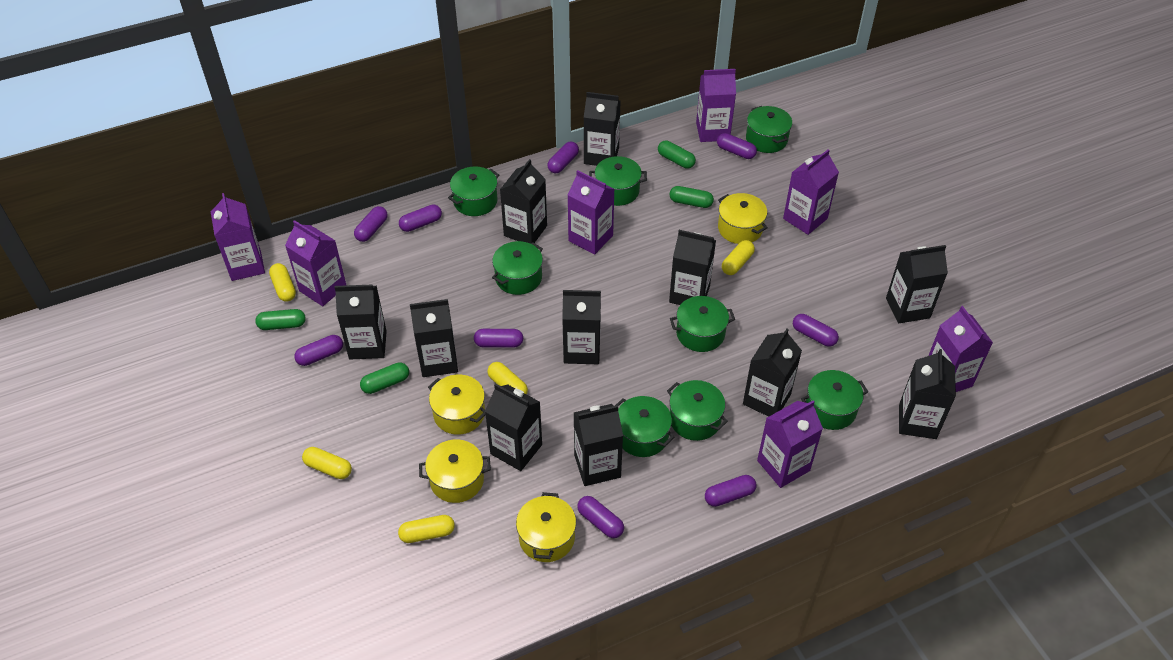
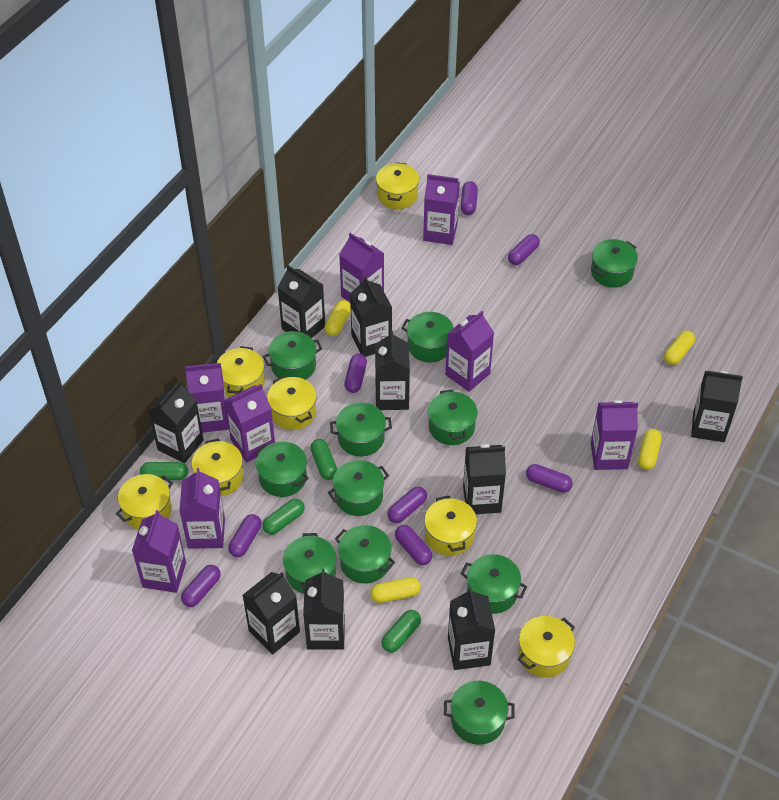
black carton: [334,285,387,359] [410,299,458,377] [485,384,542,471] [500,159,547,244] [562,290,601,364] [574,404,623,486] [584,92,620,166] [669,230,716,305] [743,329,802,417] [886,245,948,323] [899,349,956,439] = 11 -> [148,380,204,463] [243,572,300,655] [277,265,325,338] [303,569,345,650] [350,276,392,357] [375,331,410,410] [448,587,495,670] [463,444,506,514] [691,371,743,442] = 9
green pot: [448,166,499,216] [492,241,543,295] [589,156,647,206] [615,396,674,457] [667,380,728,441] [670,296,735,352] [746,106,792,153] [801,370,868,430] = 8 -> [255,442,309,497] [263,331,322,380] [283,533,337,594] [328,460,389,516] [330,403,392,456] [335,525,395,584] [401,312,454,363] [428,389,478,445] [444,681,515,745] [461,554,527,614] [591,239,638,288] = 11
purple capsule: [294,335,343,366] [354,206,388,242] [399,204,442,232] [474,329,523,348] [547,142,579,173] [577,496,624,538] [705,475,756,507] [717,133,757,159] [793,314,839,346] = 9 -> [181,565,221,607] [228,514,261,557] [344,354,367,393] [387,487,427,523] [395,525,432,565] [461,181,478,215] [508,234,540,265] [526,464,573,493] = 8
purple carton: [211,193,265,281] [285,220,346,306] [567,170,615,255] [696,69,736,142] [757,401,823,488] [783,149,839,235] [928,306,993,392] = 7 -> [132,510,186,593] [179,468,225,549] [185,363,229,433] [225,384,275,463] [339,233,384,302] [423,174,460,245] [445,311,494,392] [591,400,638,470] = 8
yellow capsule: [269,263,296,301] [302,447,352,479] [398,515,455,543] [487,362,528,394] [722,240,755,275] = 5 -> [324,300,351,336] [370,577,421,603] [638,429,662,470] [664,330,695,365] = 4
yellow pot: [419,439,491,503] [428,375,486,435] [516,492,576,562] [718,193,768,244] = 4 -> [116,474,173,530] [191,439,243,496] [217,346,265,397] [267,376,317,430] [376,162,419,209] [424,496,477,556] [518,616,575,678] = 7

